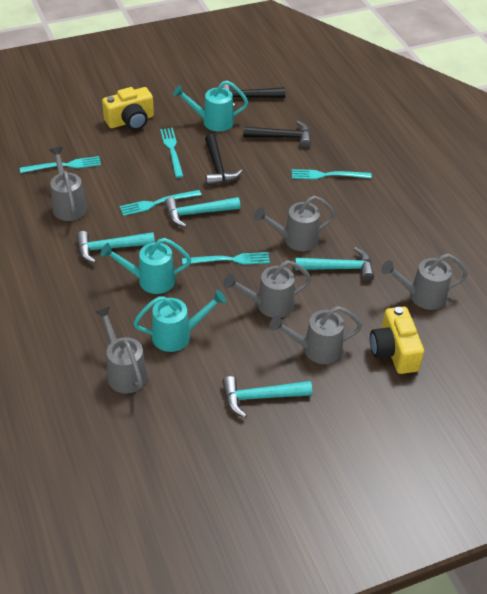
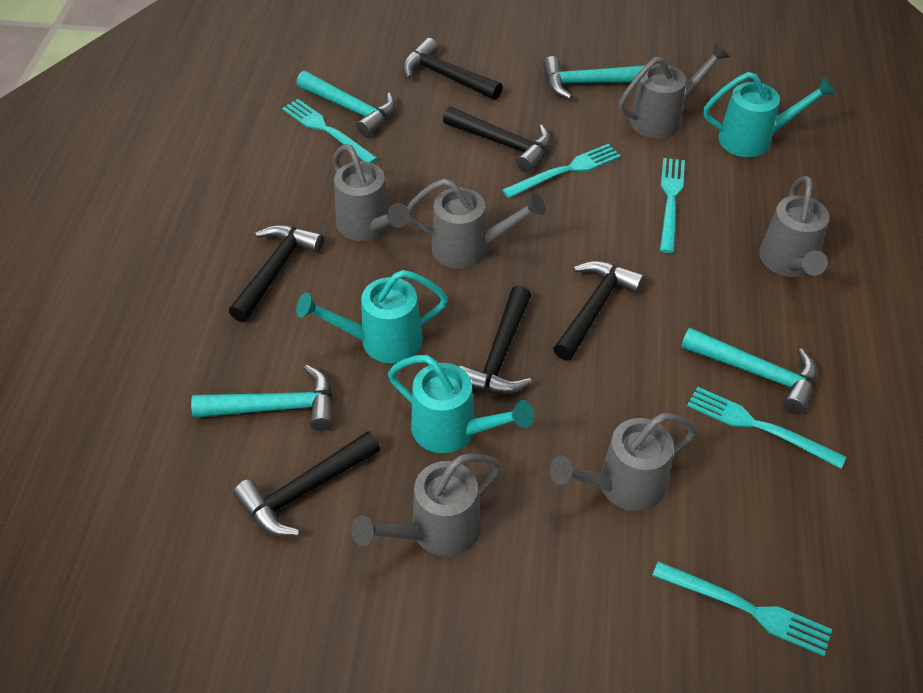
black hammer: [205,134,242,186] [222,84,285,107] [243,121,311,148] = 3 -> [229,224,324,322] [233,431,380,536] [403,38,503,100] [443,107,551,172] [459,285,532,394] [553,261,645,361] = 6
yellow camera: [102,87,154,130] [370,307,424,374] = 2 -> none = 0

